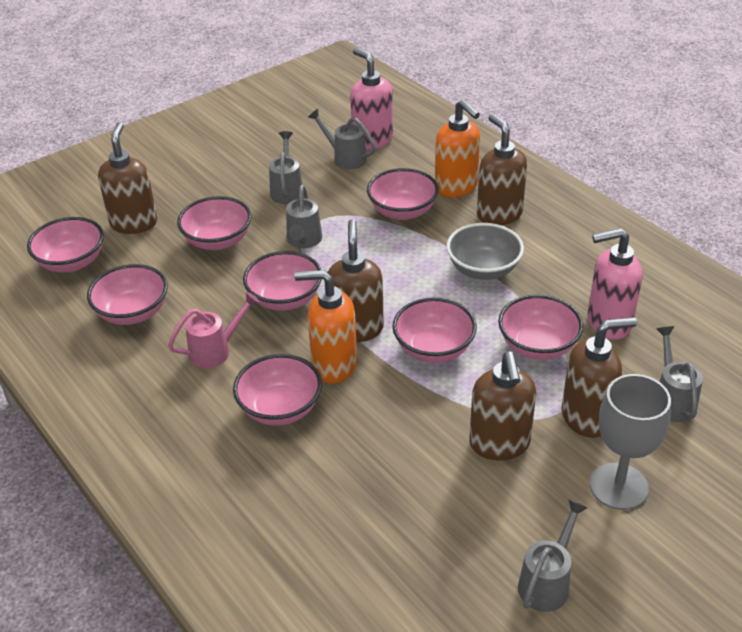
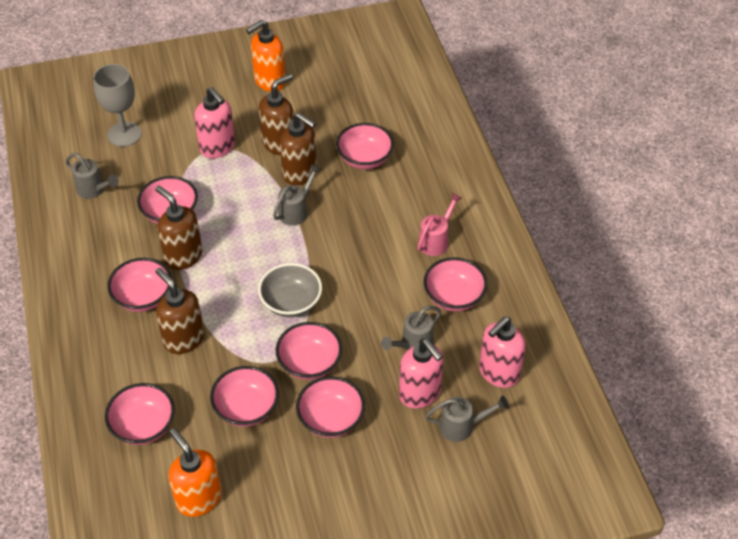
brown soap dispenser: [98,122,157,234] [327,219,384,342] [469,351,536,460] [477,114,527,225] [562,317,637,438] = 5 -> [155,185,202,270] [155,268,204,354] [259,74,294,155] [280,113,316,185] = 4
grey watering can: [269,131,303,204] [286,185,322,248] [308,109,376,169] [518,499,588,612] [656,326,703,422] = 5 -> [65,153,119,199] [273,164,322,226] [381,306,441,351] [425,396,509,442] = 4
pink soap dispenser: [350,48,393,150] [587,228,642,340] = 2 -> [194,87,235,158] [399,338,443,409] [479,317,526,388] = 3

